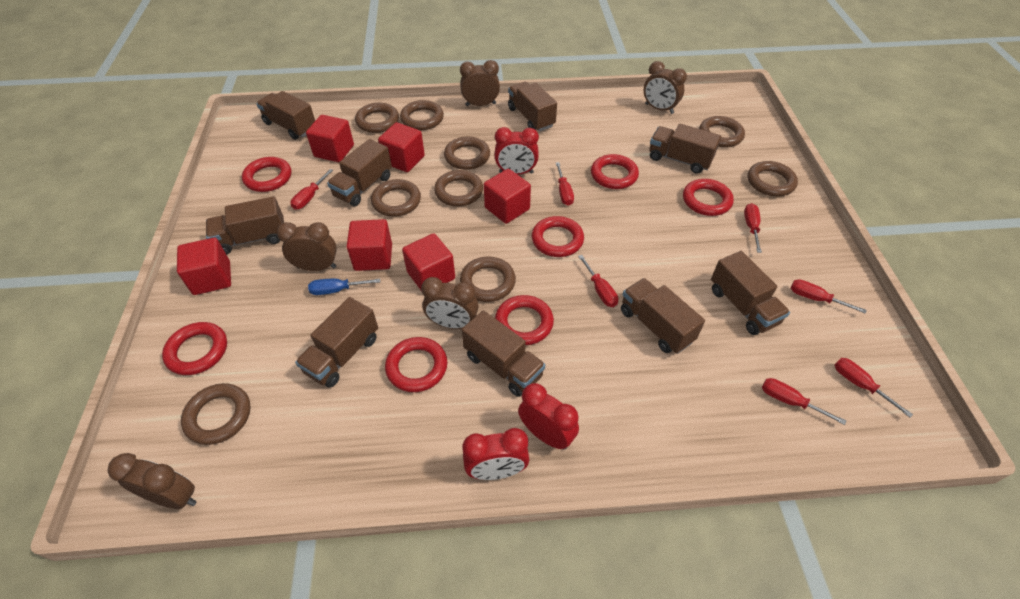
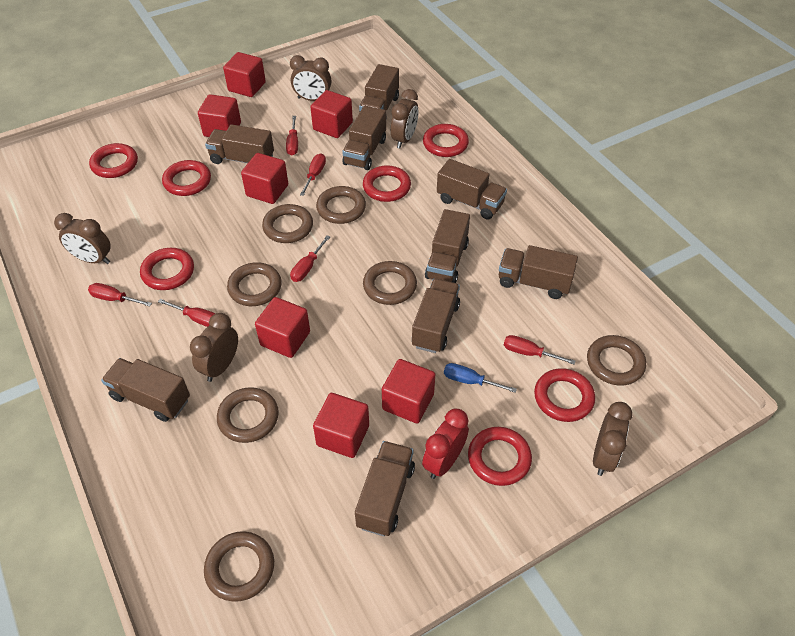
brown ring: [181,383,251,445] [355,103,399,133] [371,179,421,217] [400,100,444,130] [434,170,483,206] [444,136,490,170] [460,256,516,302] [699,116,745,147] [748,161,798,197] = 9 -> [204,531,274,602] [217,387,279,443] [227,262,282,306] [262,204,313,243] [316,186,366,224] [363,261,417,305] [587,335,646,386] = 7
red clock: [462,428,530,480] [494,127,539,175] [518,383,579,450] = 3 -> [422,409,469,479] = 1
red cube: [177,238,231,295] [306,115,354,162] [347,219,392,271] [378,122,425,172] [402,233,455,290] [484,169,531,224] = 6 -> [198,94,241,137] [223,52,266,97] [241,153,288,204] [255,297,310,358] [311,90,353,138] [313,393,369,458] [382,359,435,423] = 7
red screwdriver: [291,169,333,210] [556,162,574,206] [578,255,618,307] [744,203,762,253] [762,378,846,425] [791,279,867,314] [835,358,913,417] = 7 -> [88,283,152,307] [158,299,215,327] [286,116,298,155] [290,235,330,282] [300,153,326,196] [504,335,575,365] = 6

